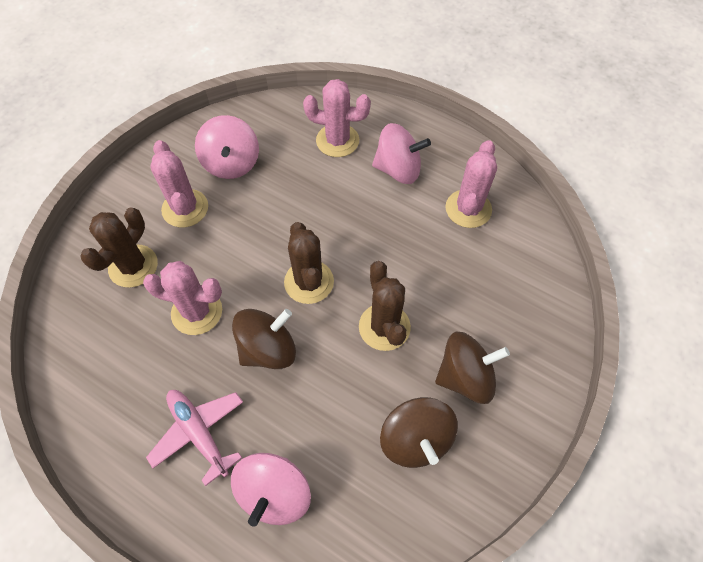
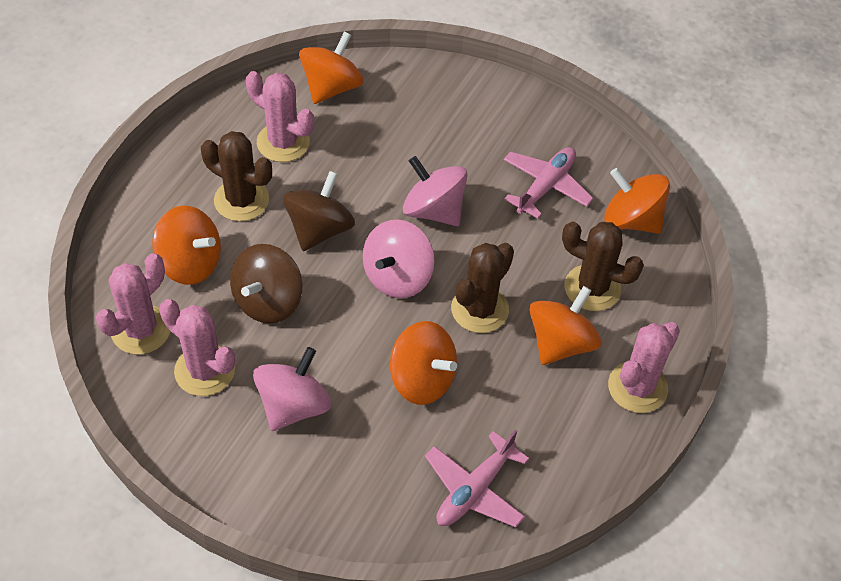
brown spinning top: [232,309,296,369] [380,397,458,468] [435,332,510,404] = 3 -> [230,244,303,324] [283,171,355,251] = 2
orange spinning top: none = 0 -> [152,206,221,285] [299,31,364,104] [390,321,457,405] [529,286,602,365] [604,168,670,234] = 5
pink plane: [146,390,243,486] = 1 -> [425,429,529,528] [504,147,594,219] = 2

